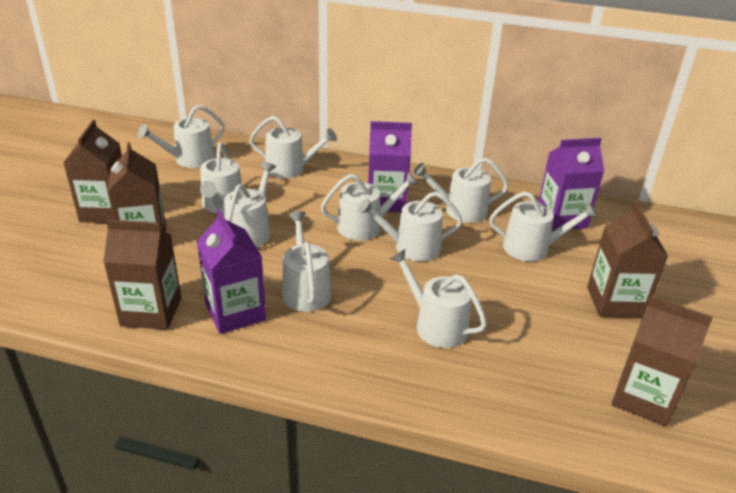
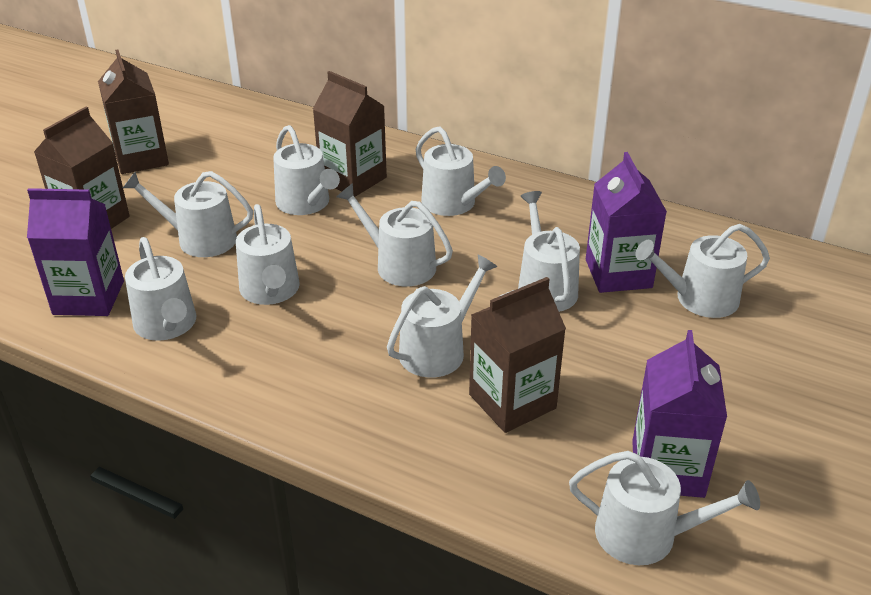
brown carton: [63,120,122,223] [103,220,181,330] [108,142,166,232] [587,202,668,318] [611,296,713,427] = 5 -> [34,107,130,229] [98,49,169,174] [313,71,387,197] [469,277,566,433] = 4

